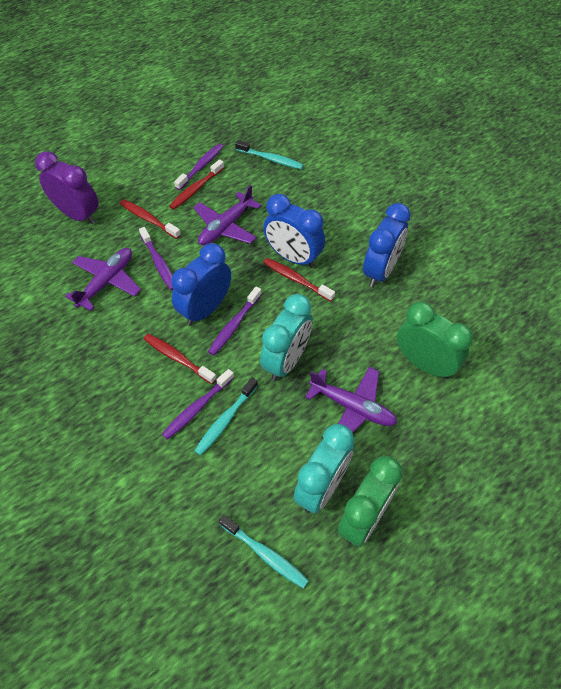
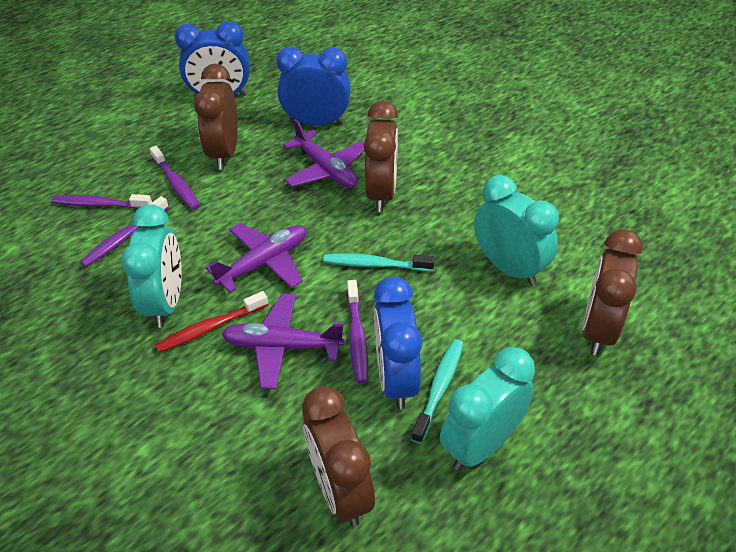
brown clock: none = 0 -> [194,64,238,169] [302,386,375,527] [363,101,398,212] [582,229,643,355] = 4
green clock: [337,456,403,547] [397,302,473,379] = 2 -> none = 0
purple clock: [35,151,98,225] = 1 -> none = 0
red toothbrush: [120,199,181,239] [144,334,217,384] [169,159,224,210] [263,258,335,301] = 4 -> [155,291,268,353] = 1
turquoise clock: [260,294,313,381] [294,424,354,513] = 2 -> [121,204,182,328] [440,347,535,470] [474,175,559,286] = 3
turquoise toothbrush: [194,377,258,456] [219,515,309,589] [235,140,303,169] = 3 -> [323,253,435,271] [411,339,464,444] = 2

